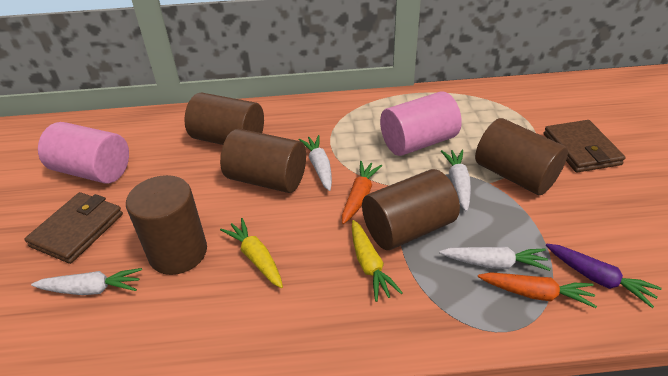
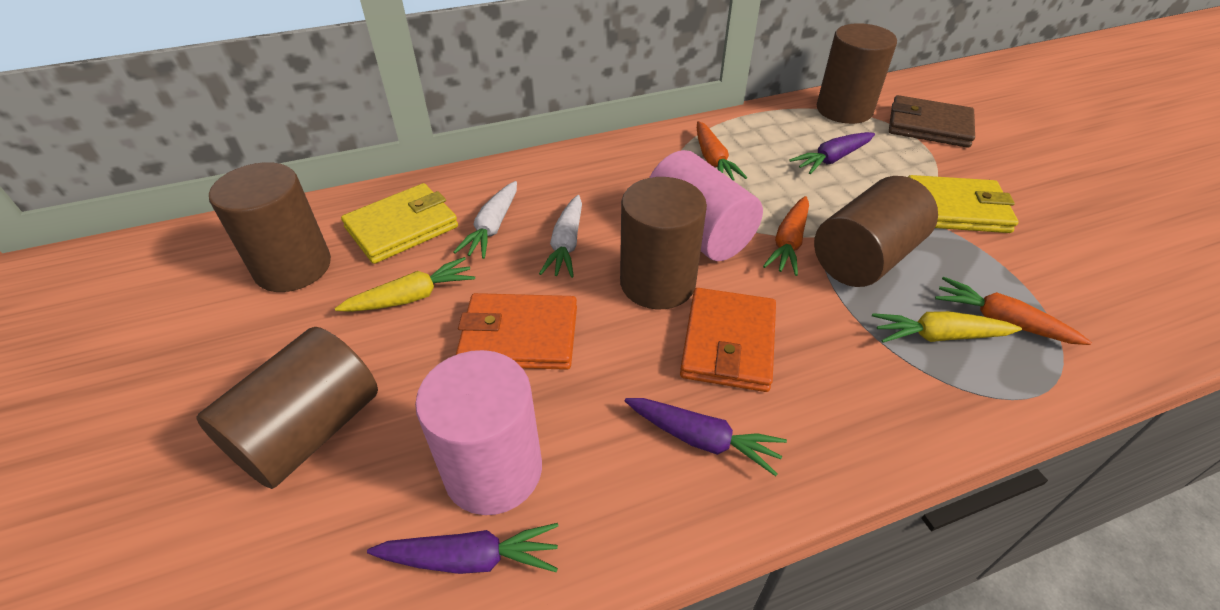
brown wallet: [25,192,123,264] [544,120,626,173] = 2 -> [889,95,975,148] = 1
orange carrot: [342,161,382,224] [478,272,597,308] = 2 -> [697,121,747,181] [763,196,809,276] [935,277,1092,345] = 3
orange wallet: none = 0 -> [456,293,577,370] [680,288,776,392] = 2
purple carrot: [546,244,662,308] = 1 -> [367,523,558,574] [625,398,787,476] [790,132,875,174] = 3
white carrot: [31,268,142,295] [299,135,332,191] [439,247,551,271] [441,150,471,212] = 4 -> [453,181,517,259] [539,195,582,278] = 2
yellow wallet: none = 0 -> [341,183,458,264] [908,175,1018,233] = 2

